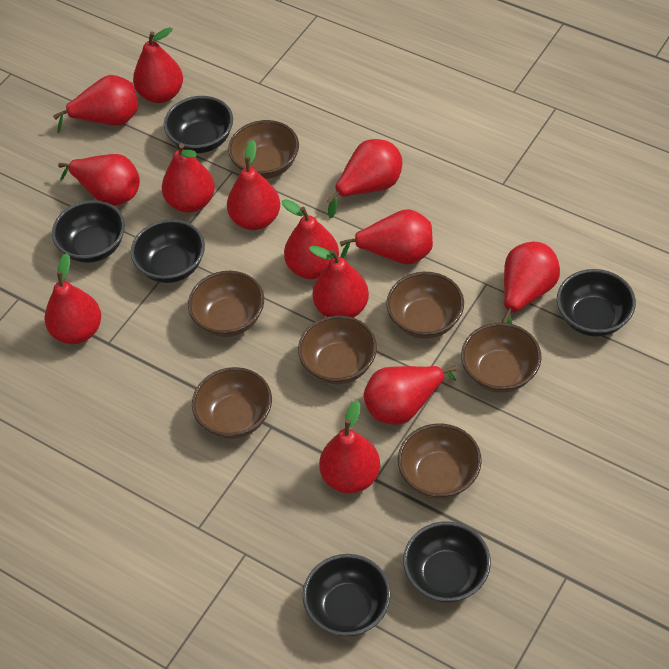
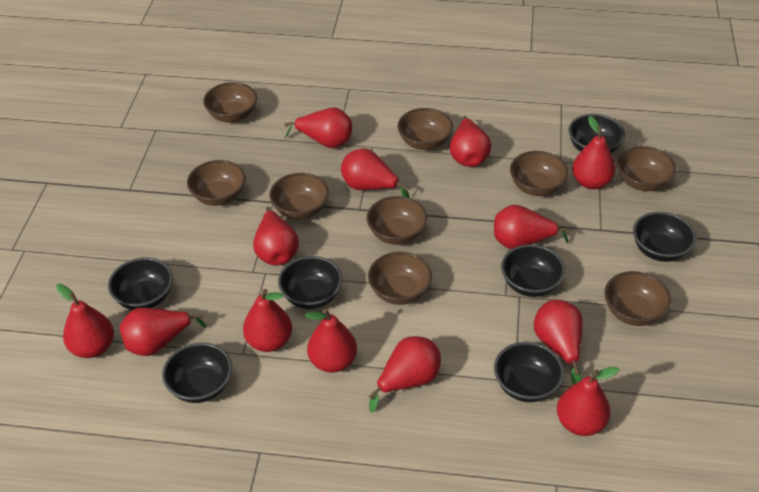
black bowl: [52,200,125,263] [131,219,205,283] [164,96,233,153] [303,554,391,637] [403,521,491,603] [557,269,636,337] = 6 -> [108,258,173,310] [162,343,232,403] [278,256,342,309] [494,342,564,402] [501,244,565,297] [568,114,625,153] [633,212,696,262] = 7
brown bowl: [188,271,264,337] [192,367,272,439] [228,120,299,179] [298,315,377,384] [386,272,464,339] [398,423,482,499] [461,323,542,393] = 7 -> [187,160,246,206] [203,82,257,123] [269,173,329,220] [367,196,427,245] [368,252,432,305] [398,108,453,150] [510,151,569,196] [604,271,671,326] [617,146,676,191] = 9

